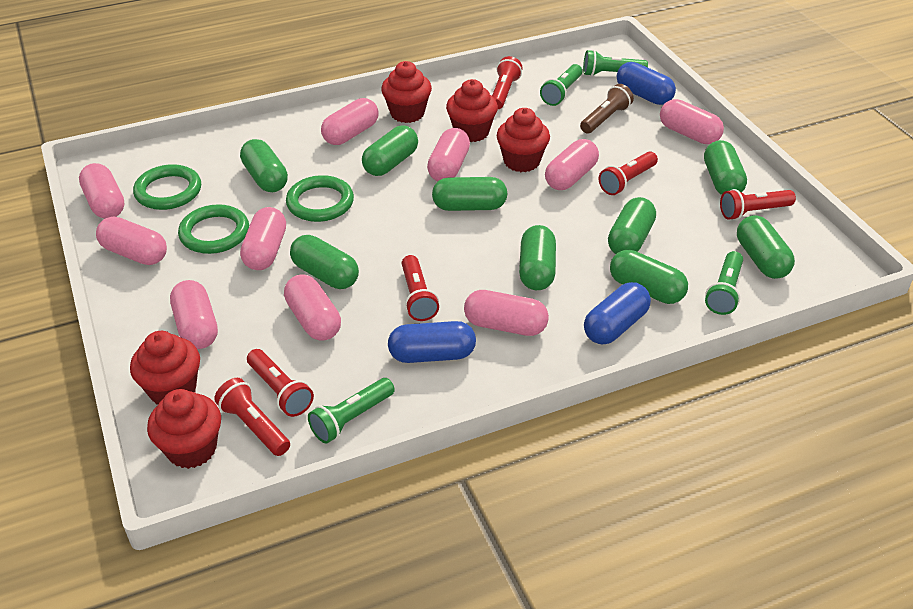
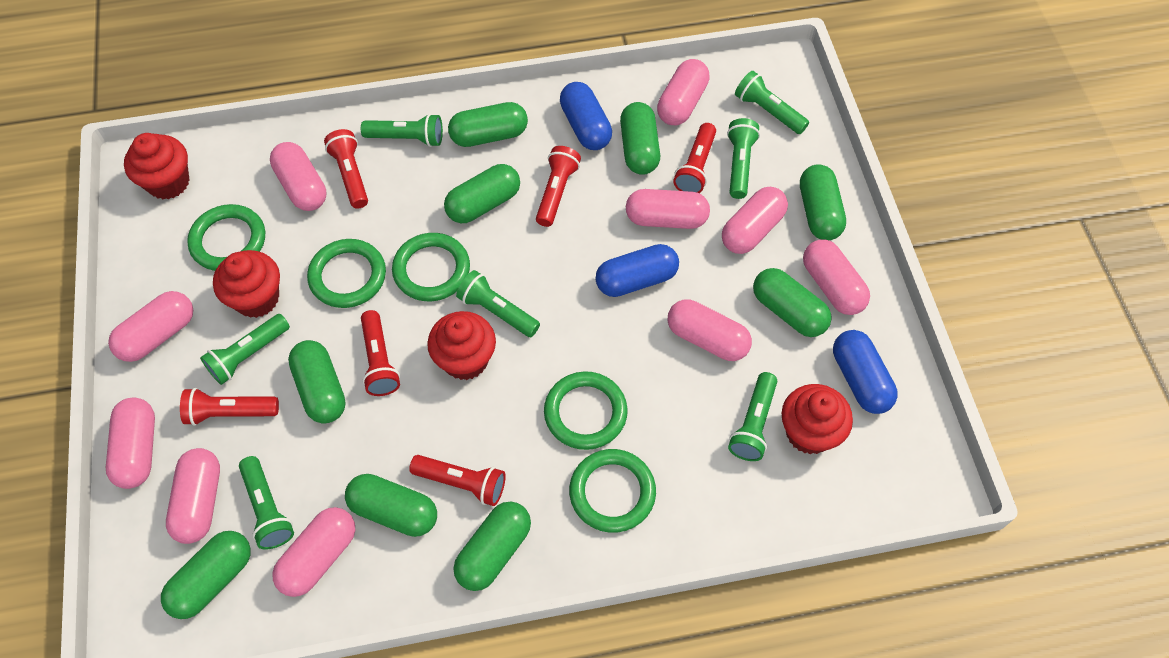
brown flashlight: [580,84,634,133] = 1 -> none = 0
green flashlight: [308,378,395,443] [540,64,582,106] [583,50,648,76] [705,251,743,315] = 4 -> [200,314,290,385] [239,456,294,550] [361,114,443,147] [456,270,540,337] [727,118,760,199] [728,372,777,461] [735,71,809,134] = 7
green ring: [133,164,201,210] [178,204,249,254] [286,175,354,222] = 3 -> [187,204,265,271] [307,239,386,308] [392,233,470,301] [544,371,628,450] [569,449,656,533] = 5
red cupcake: [130,331,200,404] [147,389,221,469] [381,61,432,123] [446,79,498,142] [497,108,550,172] = 5 -> [124,133,190,199] [213,250,280,318] [427,311,496,380] [782,384,853,454] = 4

